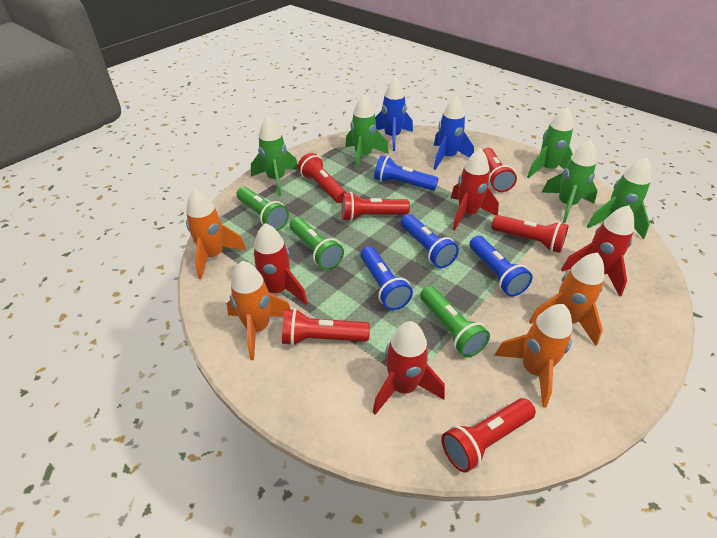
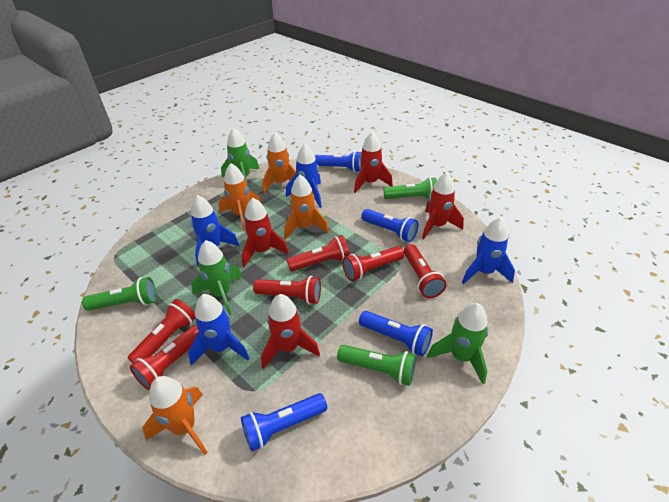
blue rocket: [375,77,413,151] [434,95,474,170] = 2 -> [188,294,250,365] [191,195,239,267] [286,144,322,208] [462,217,515,284] = 4
green rocket: [251,116,298,196] [345,94,389,171] [527,107,573,178] [542,140,598,223] [587,157,651,239] = 5 -> [191,240,242,315] [221,128,259,186] [427,303,488,384] = 3

